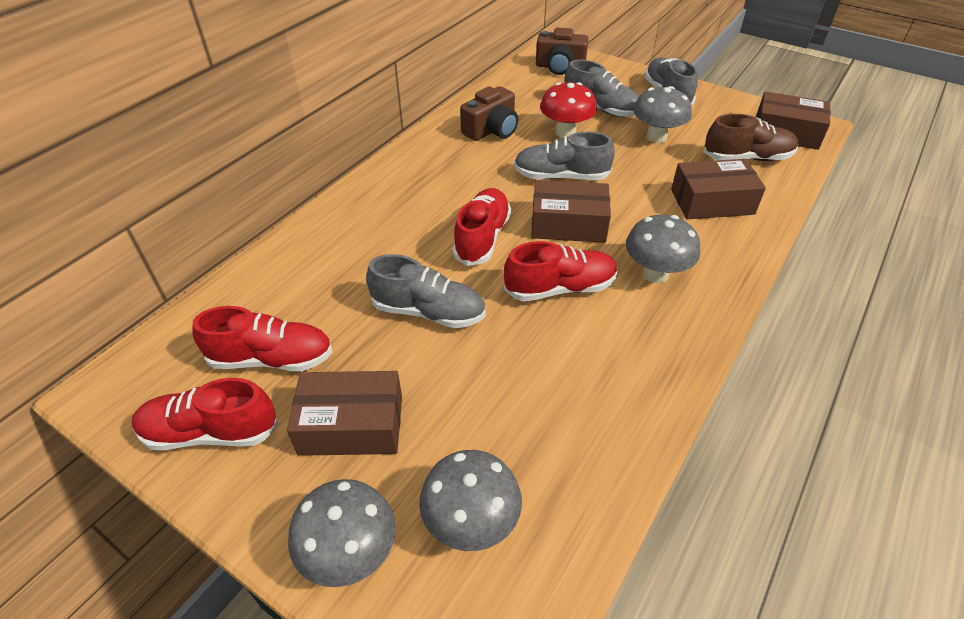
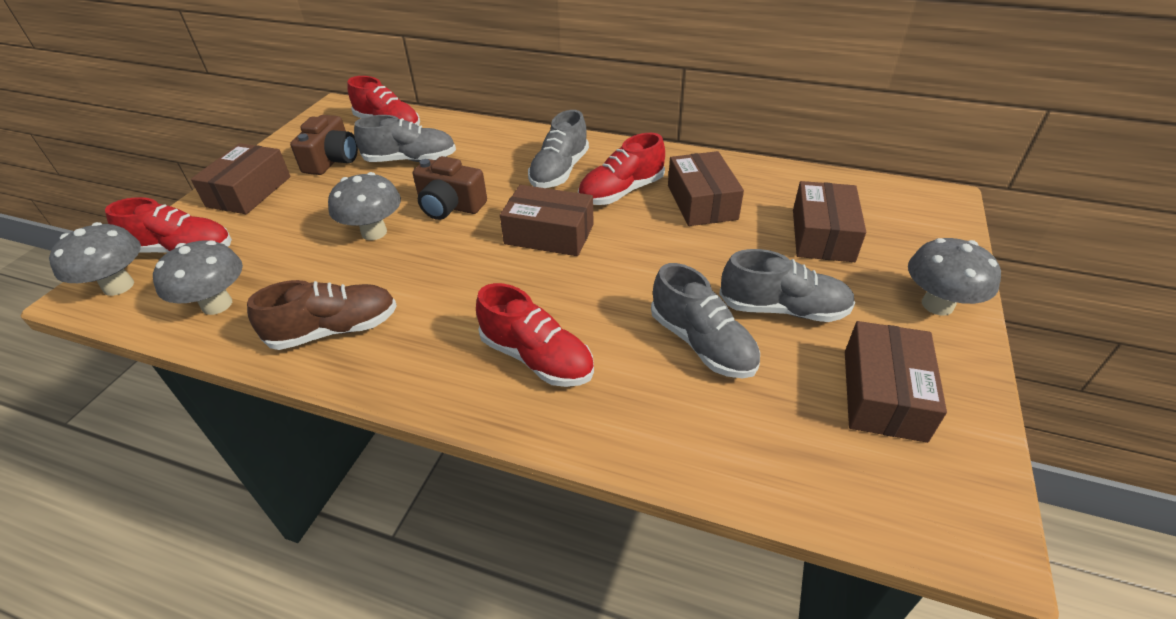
brown box: [287,371,402,456] [531,180,611,243] [671,159,766,219] [756,91,831,150] = 4 -> [191,143,291,214] [500,185,594,256] [668,151,744,226] [793,181,866,262] [845,321,947,443] = 5
red mushroom: [540,82,597,138] = 1 -> none = 0

